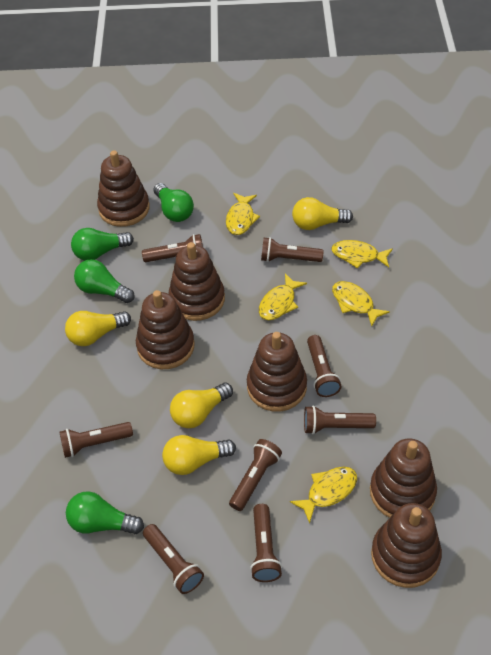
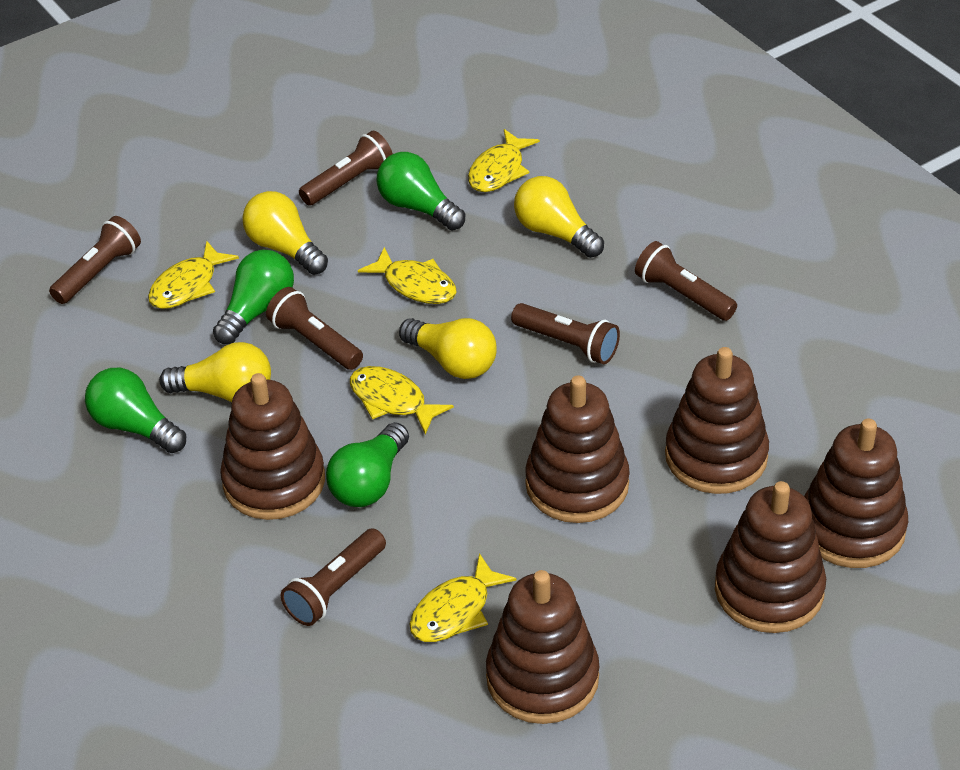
brown flashlight: [60,422,133,458] [142,234,203,262] [143,524,204,594] [229,439,282,511] [250,504,282,582] [261,237,324,262] [304,406,376,434] [307,335,342,397] = 8 -> [49,216,141,304] [266,287,363,370] [281,529,386,626] [299,131,393,206] [511,303,620,364] [635,241,737,321] = 6

